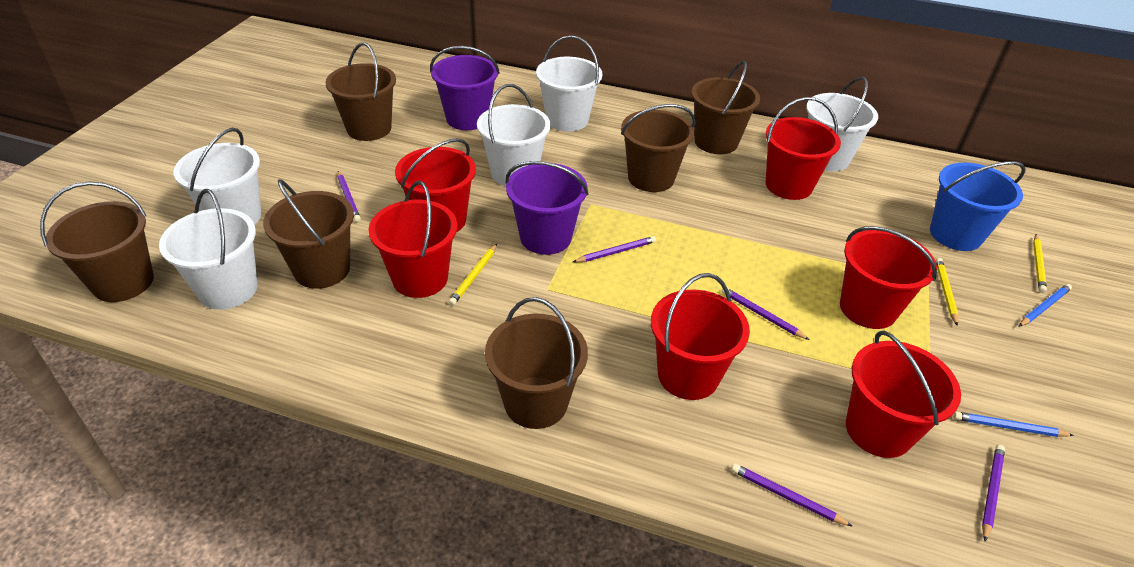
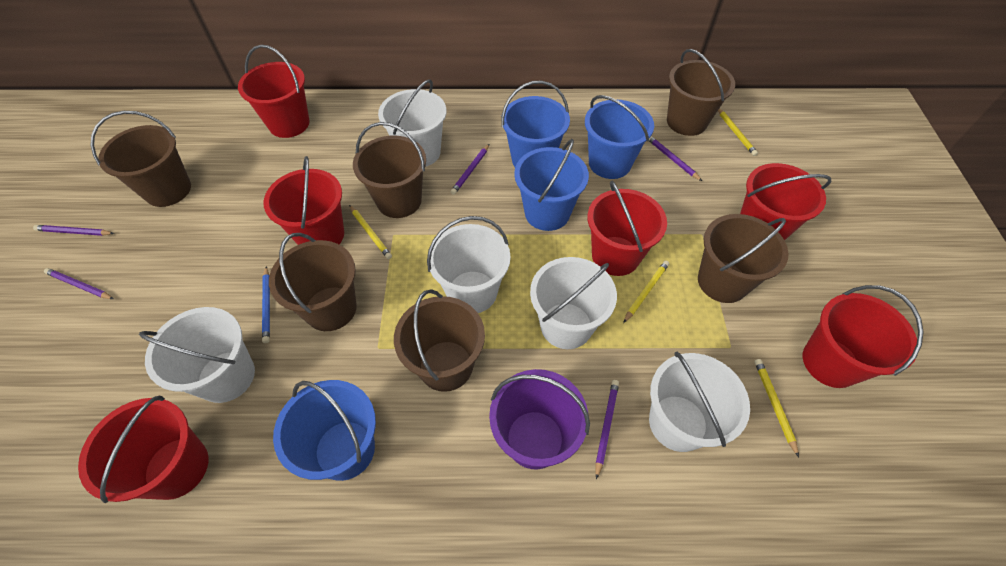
blue bucket: [930,161,1025,251] = 1 -> [273,380,376,481] [501,81,570,167] [514,139,589,231] [585,95,654,179] = 4
blue pencil: [953,412,1074,437] [1019,284,1072,326] = 2 -> [262,266,270,343] = 1
purple bucket: [430,46,500,130] [506,161,589,255] = 2 -> [489,369,590,469] = 1
yellow pencil: [449,244,497,306] [936,258,959,326] [1033,234,1047,293] = 3 -> [349,205,392,259] [623,261,669,323] [718,108,758,156] [754,359,799,457] = 4

